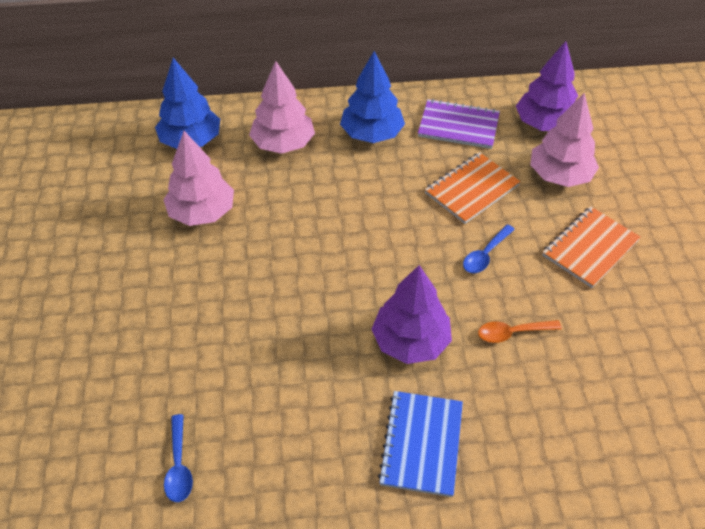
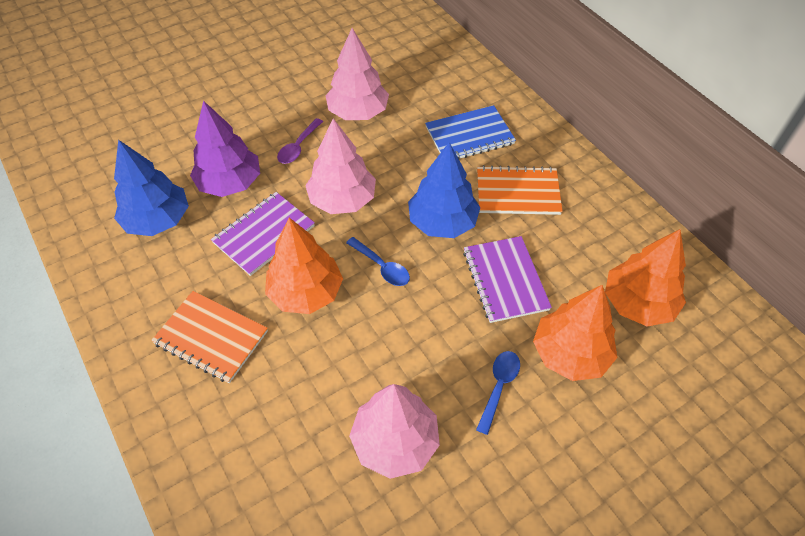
orange spoon: [478,320,562,343] = 1 -> none = 0
orange tree: none = 0 -> [265,218,343,314] [533,285,618,381] [605,229,686,326] = 3
purple notebook: [418,99,500,149] = 1 -> [211,192,315,276] [463,236,552,323] = 2
purple spoon: none = 0 -> [277,118,323,164] = 1
purple tree: [371,265,452,364] [516,41,578,131] = 2 -> [190,101,260,197] = 1

